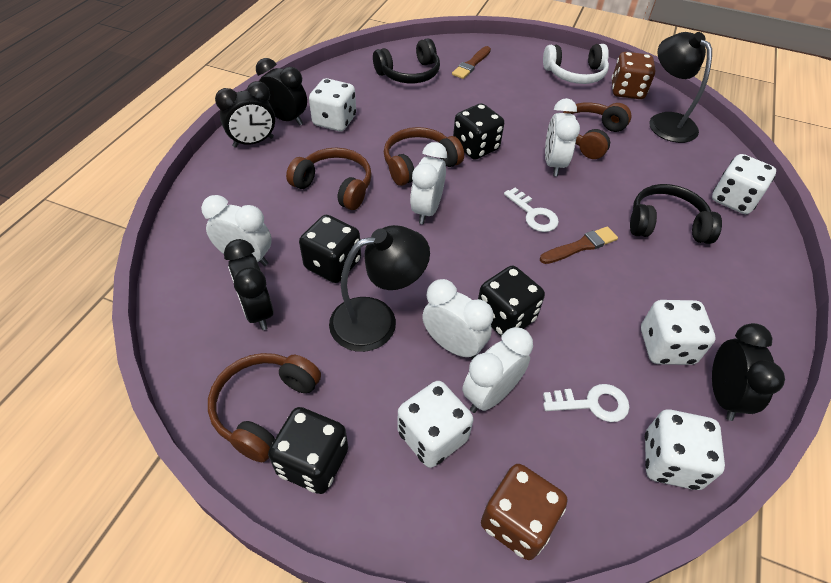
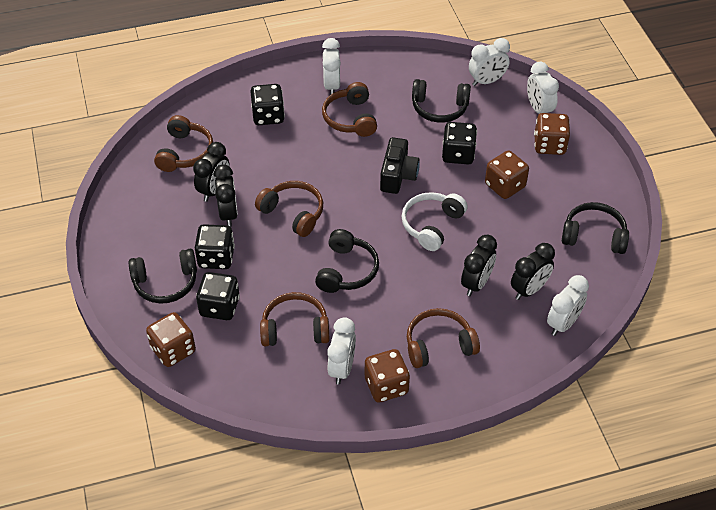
black camera: none = 0 -> [380,137,420,194] = 1
black headphones: [373,38,440,83] [630,184,722,244] = 2 -> [128,249,197,304] [315,229,379,293] [412,79,471,122] [562,202,629,254] = 4
black lamp: [329,225,430,352] [649,32,712,143] = 2 -> none = 0
brown brush: [452,46,491,79] [540,226,618,264] = 2 -> none = 0
brown dice: [481,464,568,560] [612,52,655,99] = 2 -> [146,312,196,367] [365,349,410,402] [485,151,529,199] [534,113,570,155] = 4
brown headphones: [208,353,321,462] [286,148,372,210] [384,127,464,186] [563,103,631,159] = 4 -> [154,115,213,172] [255,181,323,237] [260,292,329,346] [322,82,377,137] [407,308,480,368] = 5
white dice: [309,78,356,131] [397,381,473,468] [641,300,715,365] [645,409,725,490] [712,154,776,214] = 5 -> none = 0
white key: [504,188,559,232] [543,384,629,422] = 2 -> none = 0

